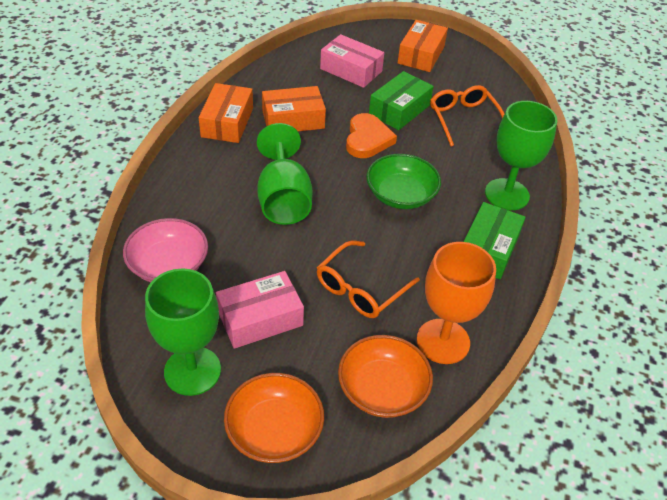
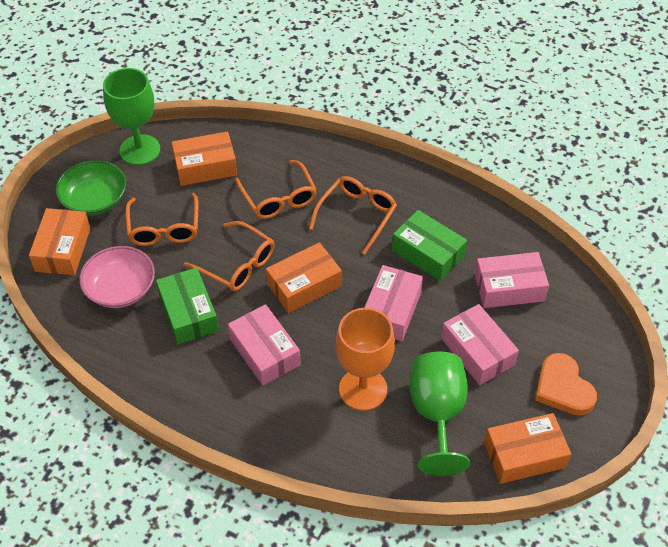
green goblet: [145,268,221,396] [257,123,312,225] [485,101,557,210] = 3 -> [103,68,160,165] [410,352,470,476] = 2
orange bowl: [224,373,324,463] [338,335,433,418] = 2 -> none = 0
orange box: [199,83,253,143] [262,86,326,131] [398,20,448,72] = 3 -> [29,208,91,275] [172,131,237,186] [266,242,342,313] [484,413,571,484] = 4
orange glasses: [317,241,420,318] [430,85,505,147] = 2 -> [126,193,198,246] [184,221,274,291] [235,160,317,219] [309,176,397,255] = 4
pink box: [216,271,304,349] [320,34,384,88] = 2 -> [228,304,301,386] [364,265,423,341] [441,304,519,385] [475,252,549,308] = 4

